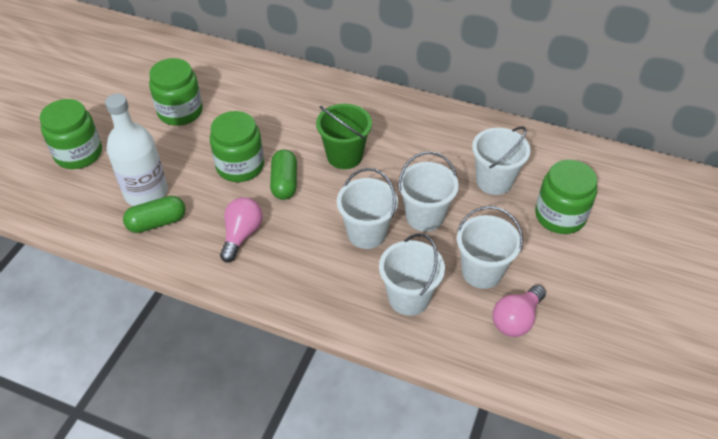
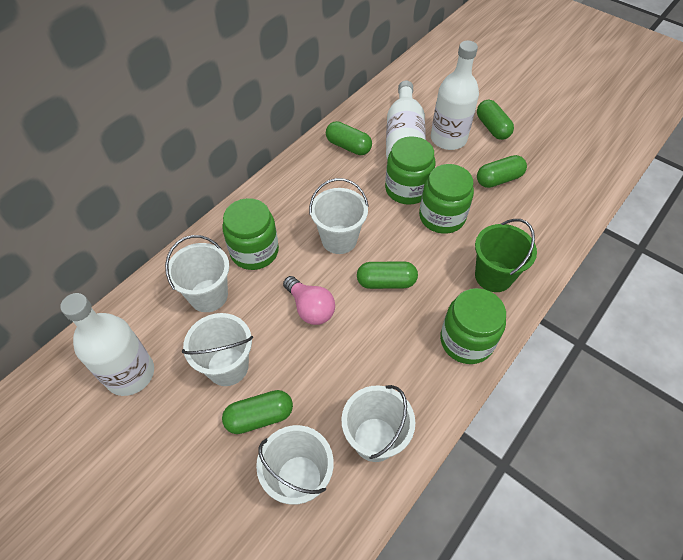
green capsule: [123,196,186,233] [270,150,297,200] = 2 -> [222,390,293,434] [326,121,372,155] [357,261,418,289] [477,100,514,140] [477,155,527,188] = 5
pink light bulb: [220,197,263,263] [493,285,546,337] = 2 -> [283,276,335,325] = 1
white bottle: [105,94,168,206] = 1 -> [60,293,154,396] [386,81,426,160] [431,41,479,150] = 3

